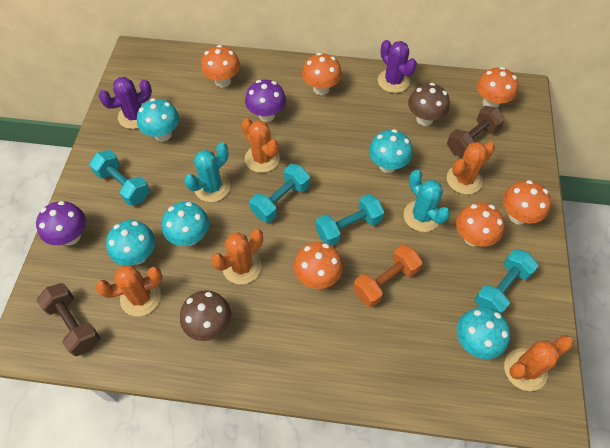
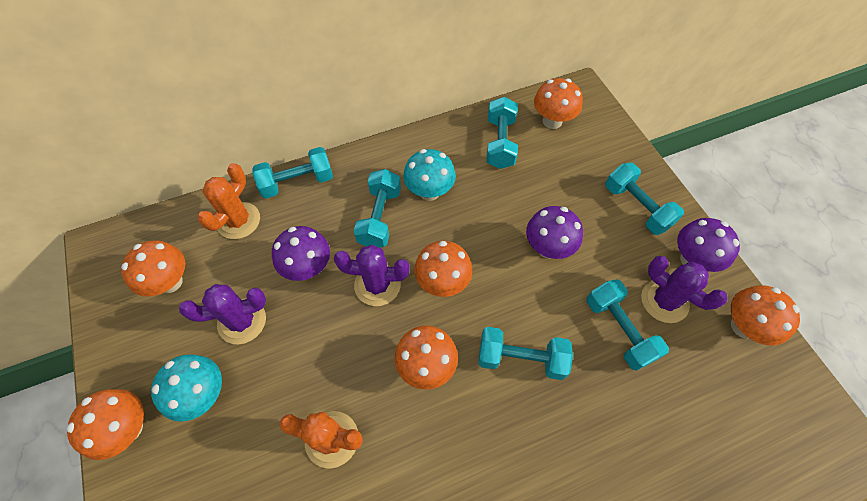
brown dumbbell: [36,283,100,356] [447,106,505,157] = 2 -> none = 0
brown mushroom: [180,290,231,341] [408,83,450,126] = 2 -> none = 0
orange cactus: [95,265,163,316] [211,229,263,284] [241,118,280,173] [447,142,495,194] [504,335,574,391] = 5 -> [197,163,260,239] [279,411,363,469] = 2
orange dumbbell: [353,244,422,307] = 1 -> none = 0
purple cactus: [98,77,152,129] [378,40,417,93] = 2 -> [179,284,266,345] [334,244,410,306] [641,256,728,323] = 3
purple mushroom: [36,201,86,245] [245,80,286,122] = 2 -> [272,226,330,281] [526,206,583,259] [677,218,740,272] = 3
turquoise cactus: [184,142,230,202] [404,170,450,232] = 2 -> none = 0
turquoise dumbbell: [89,150,150,206] [250,164,310,223] [316,194,384,246] [475,249,538,314] = 4 -> [252,147,333,198] [354,169,401,248] [478,327,573,380] [486,97,518,169] [586,279,669,371] [605,163,684,235] = 6
turquoise mushroom: [106,220,155,265] [137,98,179,141] [162,202,209,246] [369,129,413,173] [457,307,510,359] = 5 -> [151,355,222,422] [403,149,456,201] = 2

